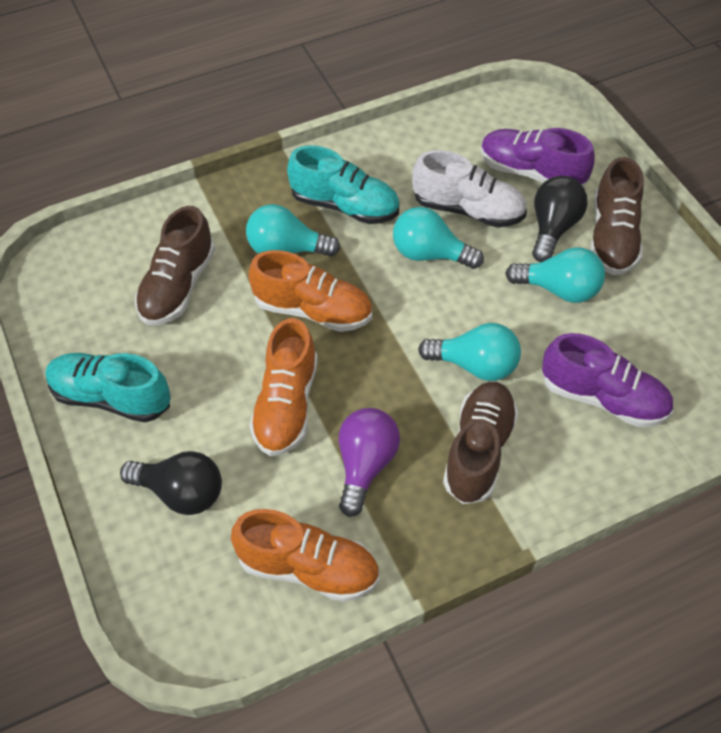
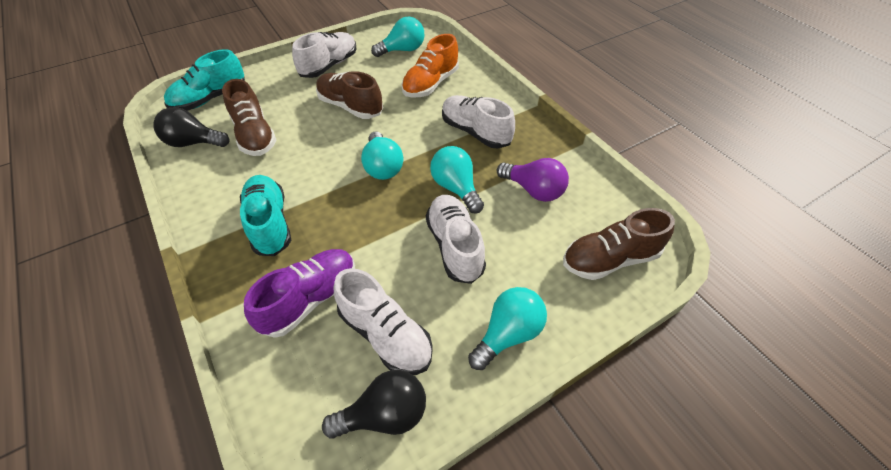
orange shoe: [231,509,379,602] [249,250,372,332] [249,318,318,456] = 3 -> [402,34,459,98] = 1
purple shoe: [481,128,595,186] [542,333,673,427] = 2 -> [244,249,355,338] = 1
white shoe: [412,150,527,228] = 1 -> [292,32,356,78] [333,268,433,375] [426,195,486,284] [442,95,515,148] = 4

